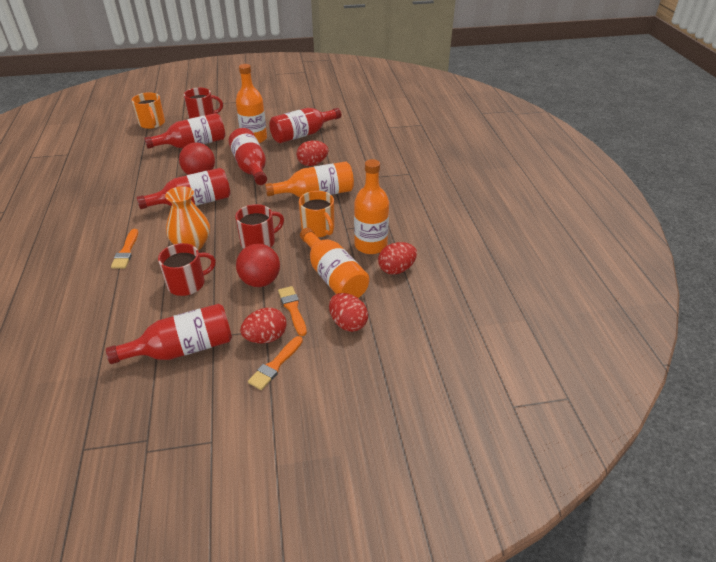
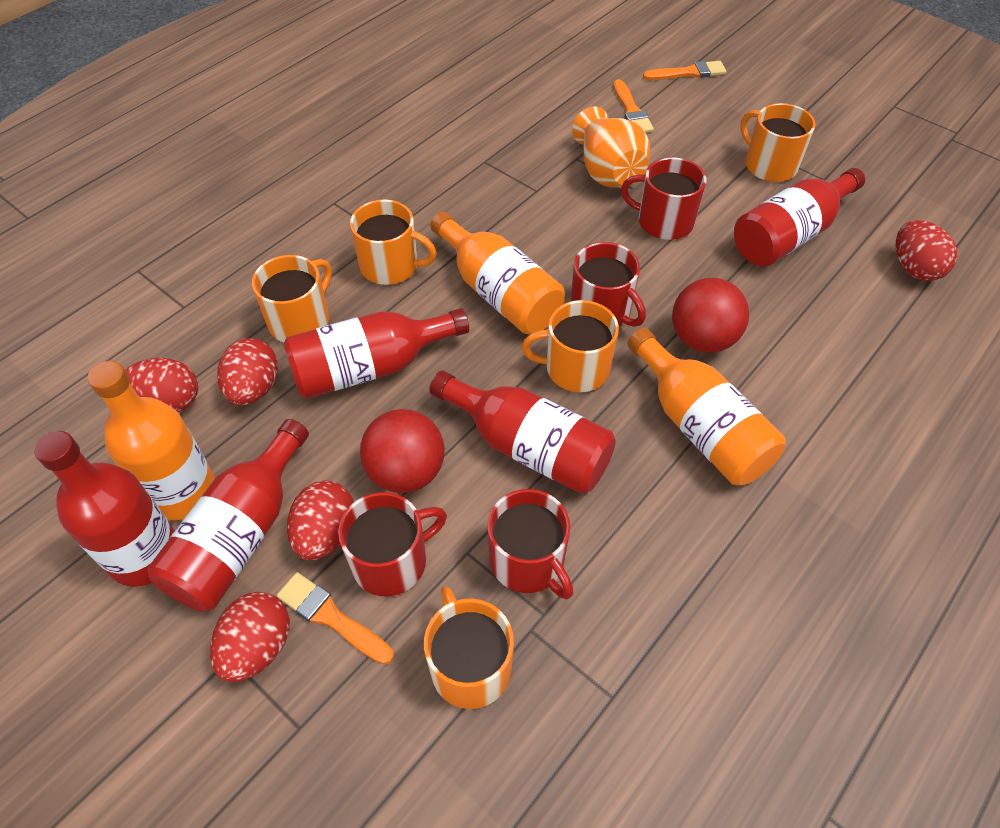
orange bottle: [236,64,267,143] [265,162,354,197] [300,228,369,298] [354,159,389,254] = 4 -> [88,361,215,520] [430,212,565,334] [628,328,786,485] = 3
orange mug: [132,92,165,129] [299,191,334,237] = 2 -> [252,255,332,342] [350,200,437,285] [424,586,514,709] [522,300,619,392] [740,103,816,182] = 5
red egg: [240,308,287,344] [296,140,329,166] [329,293,368,332] [378,242,417,275] = 4 -> [125,358,198,412] [210,592,290,682] [217,338,278,405] [287,480,354,560] [896,220,957,281] = 5
red mug: [158,243,216,296] [184,88,223,119] [235,204,284,249] = 3 -> [338,492,447,596] [487,489,574,599] [571,242,646,327] [621,158,707,240] = 4

